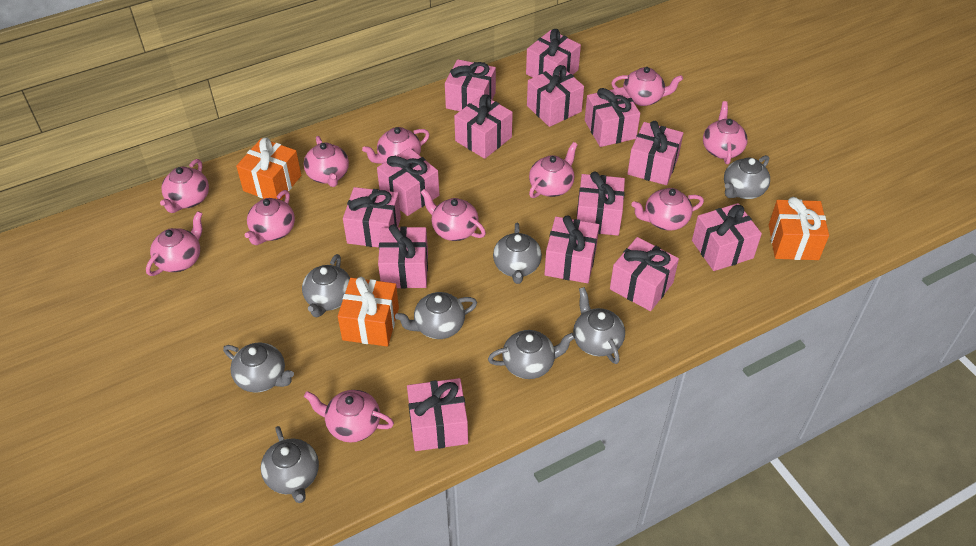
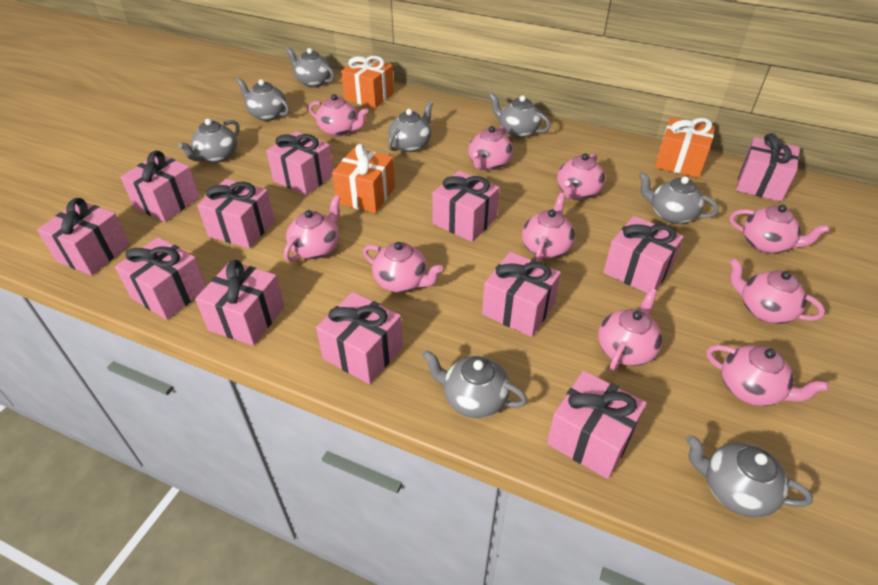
pink gift: [343,187,401,248] [377,148,439,216] [378,224,428,289] [407,378,468,451] [445,59,496,111] [454,94,513,159] [526,29,581,78] [527,65,584,127] [544,215,599,283] [577,172,625,236] [585,87,640,147] [610,237,679,311] [627,121,683,185] [692,203,762,271] = 14 -> [37,198,130,275] [115,237,206,320] [120,150,200,222] [195,260,284,346] [197,179,275,248] [266,131,333,195] [316,292,403,384] [432,171,499,242] [482,252,561,337] [547,370,647,479] [603,216,684,293] [736,133,800,202] = 12
pink teapot: [146,211,203,276] [160,159,209,213] [245,190,295,245] [304,136,349,187] [304,390,394,442] [362,127,429,164] [420,189,486,241] [529,142,578,198] [611,67,683,106] [631,188,704,231] [703,101,748,164] = 11 -> [284,195,341,262] [309,94,368,137] [363,242,443,293] [468,126,513,170] [522,193,575,262] [557,153,605,200] [598,288,662,371] [706,345,829,406] [729,259,825,324] [730,205,830,254] = 10

